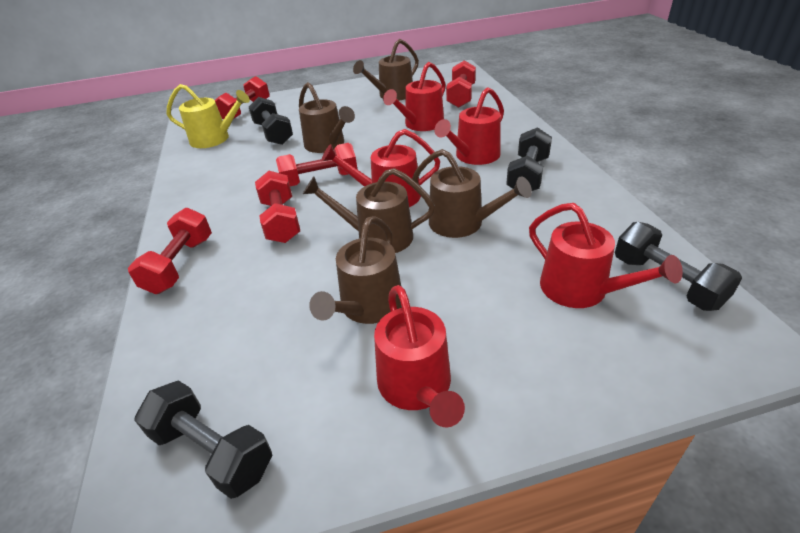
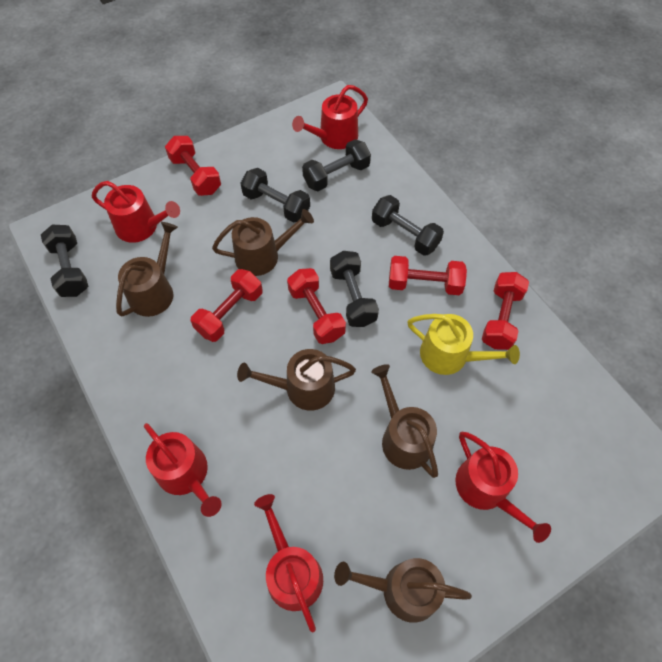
black dumbbell: [134,380,272,499] [249,97,293,145] [506,127,552,191] [615,222,742,311] = 4 -> [41,225,88,297] [240,168,310,223] [302,139,371,191] [330,251,379,327] [372,195,444,256] = 5

